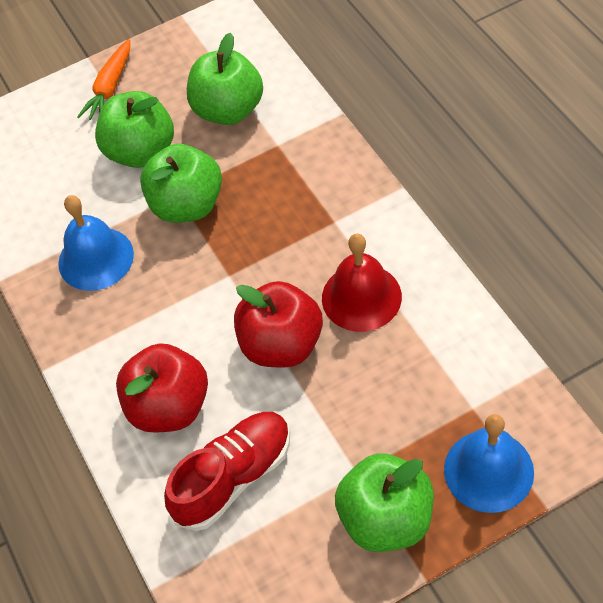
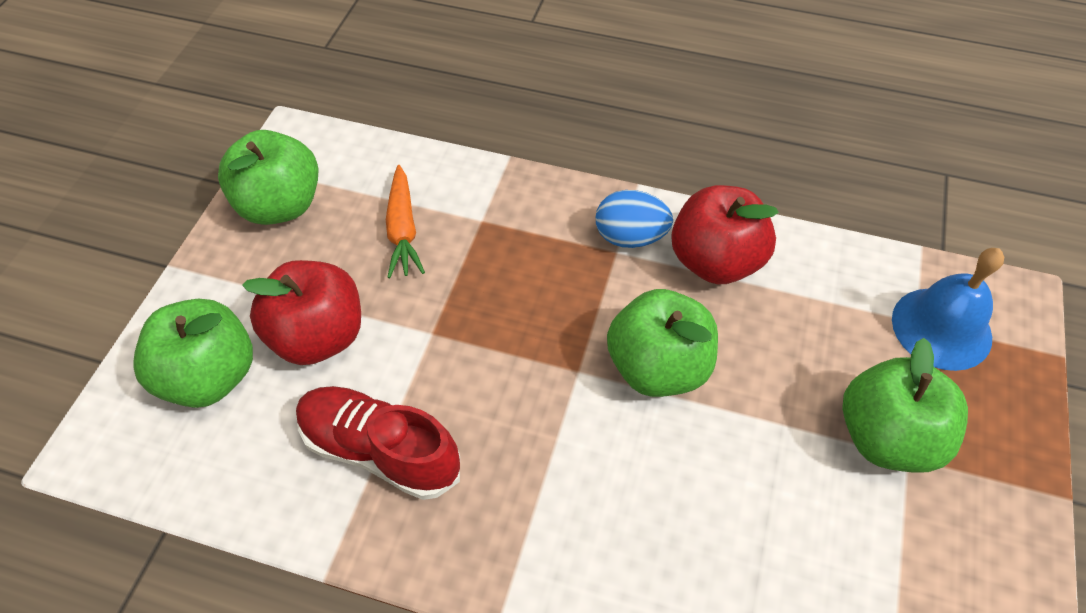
blue bell: [58,195,134,291] [444,414,534,513] = 2 -> [892,248,1004,371] = 1
blue egg: none = 0 -> [596,190,673,248] = 1
red bell: [322,234,402,332] = 1 -> none = 0

